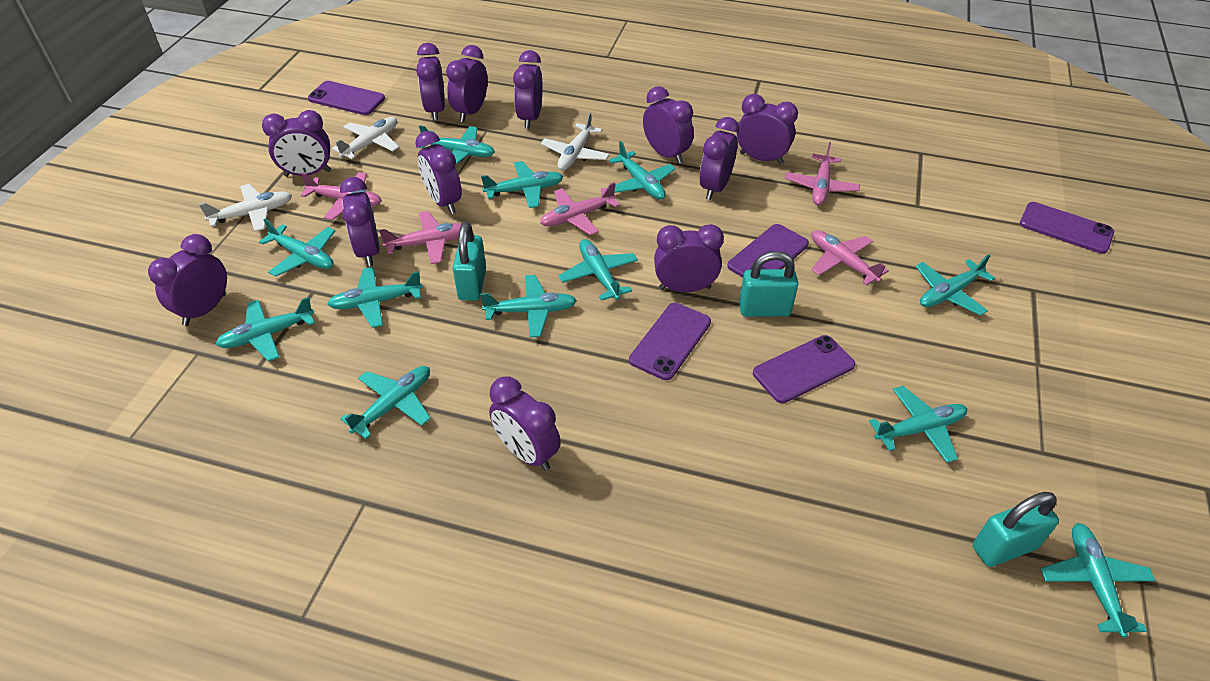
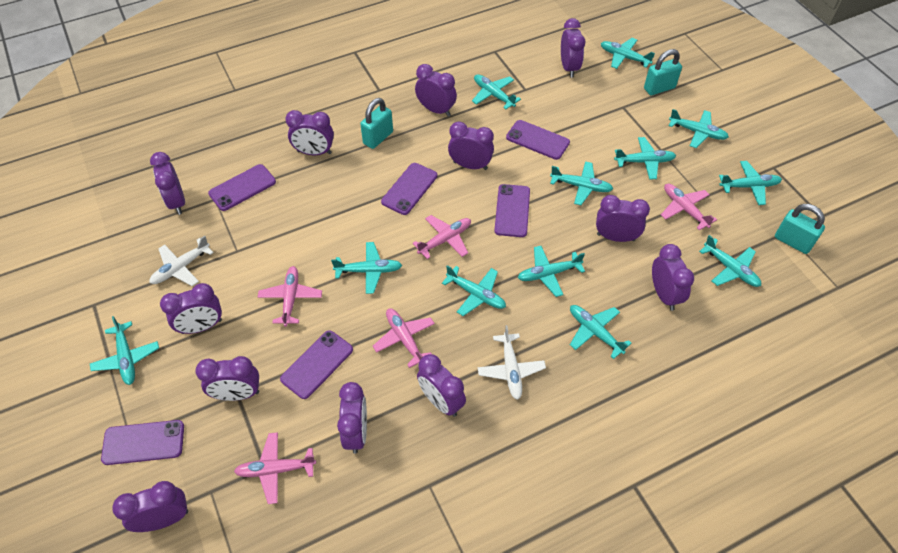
purple phone: [308,81,385,115] [629,303,711,380] [727,224,809,278] [753,335,855,403] [1020,202,1114,254] = 5 -> [101,420,184,465] [208,164,276,211] [280,330,353,399] [381,163,437,215] [494,184,530,237] [506,120,570,160] = 6
white plane: [199,184,292,232] [332,117,399,159] [541,112,610,171] = 3 -> [149,236,214,286] [478,325,546,400] = 2

